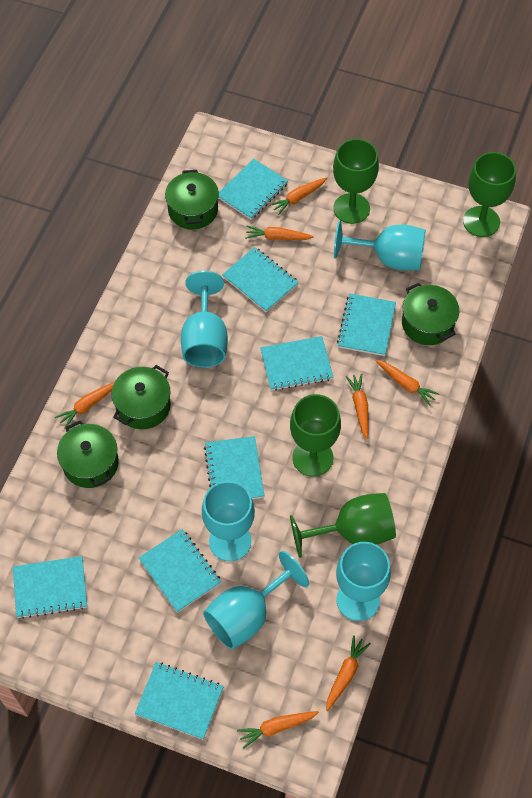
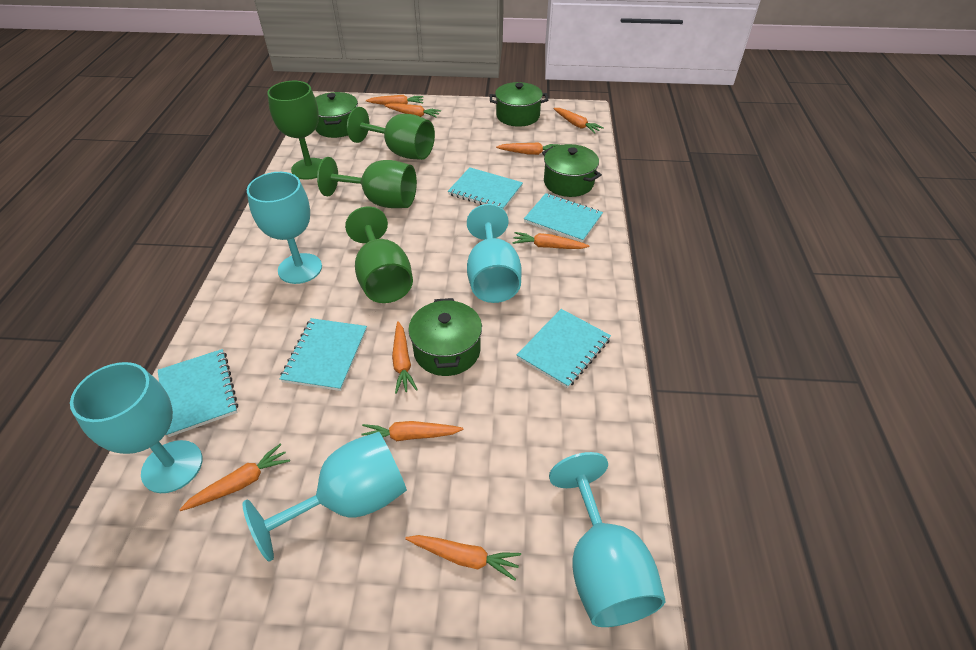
orange carrot: [55,382,114,429] [237,711,319,748] [245,226,314,240] [269,177,327,215] [326,635,371,711] [346,373,369,439] [376,360,439,406] = 7 -> [179,443,290,511] [362,421,463,441] [366,95,423,105] [384,103,441,118] [392,321,418,394] [405,535,521,581] [496,142,560,155] [512,232,590,249] [554,108,604,134] = 9
turquoise notebook: [13,556,87,619] [135,662,224,739] [139,529,221,613] [204,436,264,499] [218,159,288,220] [222,247,299,312] [260,336,333,391] [337,293,396,356] = 8 -> [158,349,238,437] [280,318,367,391] [448,167,523,210] [517,309,611,388] [524,193,603,243] = 5

